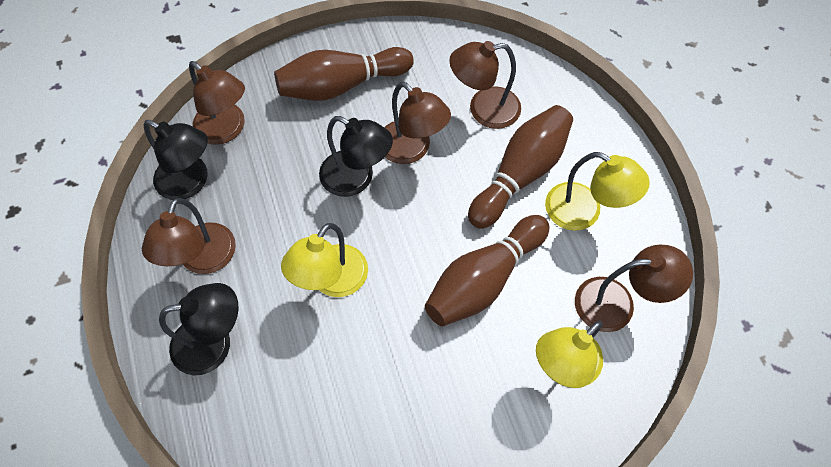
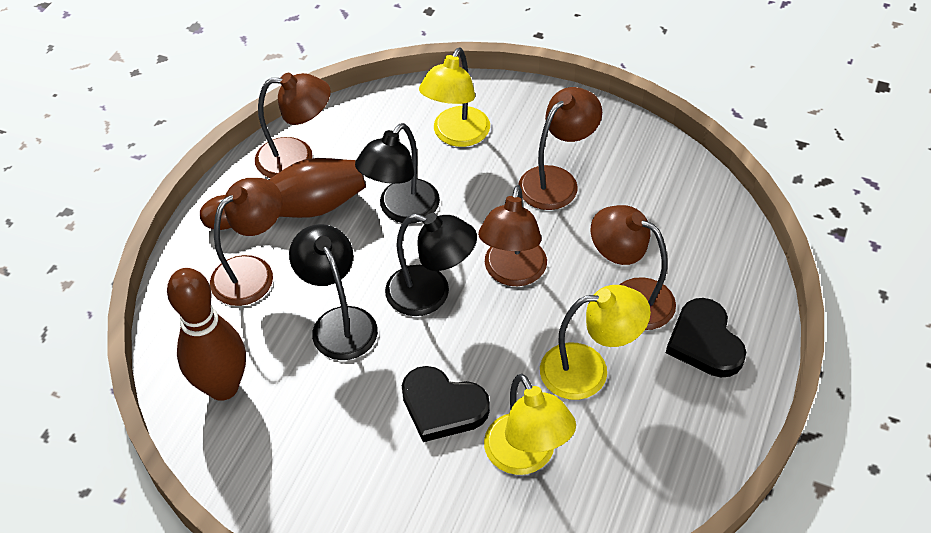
black heart: none = 0 -> [402,366,490,442] [666,298,746,377] = 2
brown bowling pin: [274,47,414,101] [425,215,550,326] [468,105,573,229] = 3 -> [167,268,246,401] [200,158,366,230] = 2

